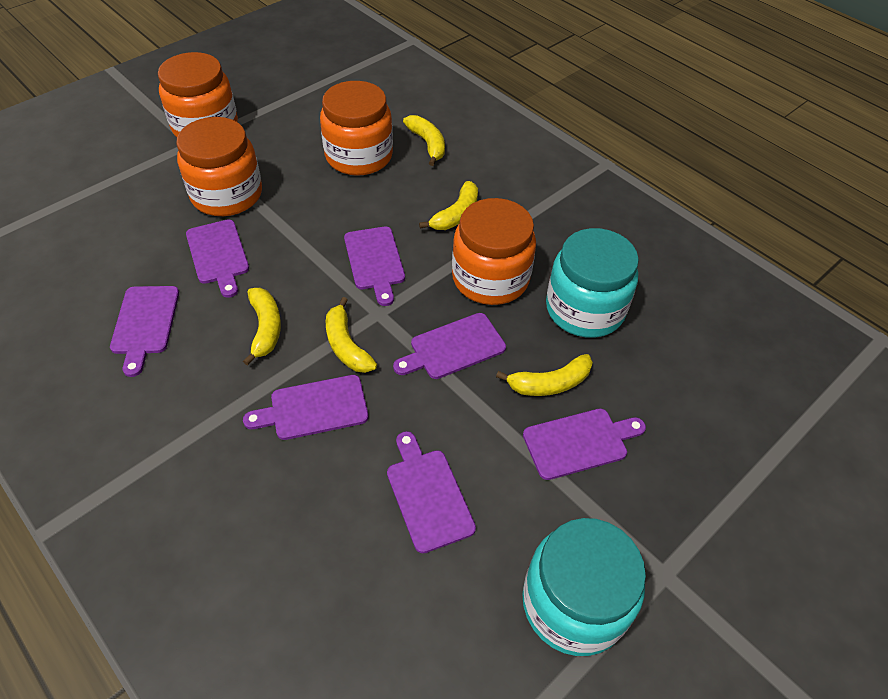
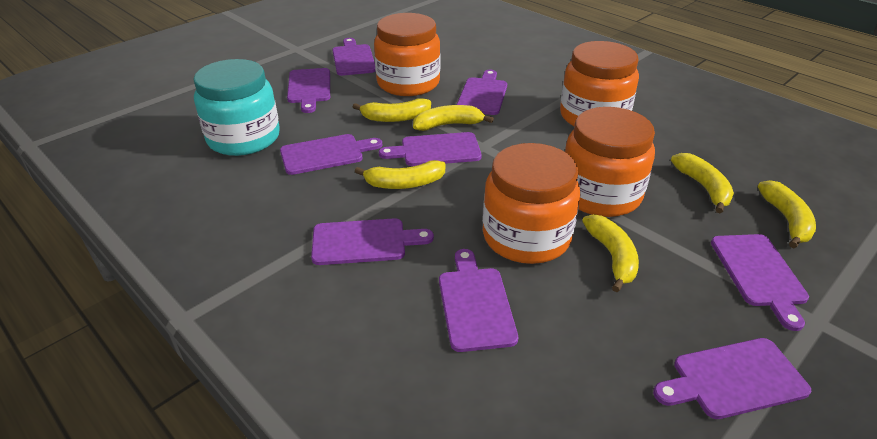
purple cutting board: [110,286,179,377] [186,219,249,298] [243,375,369,440] [344,226,405,306] [387,431,476,553] [393,313,506,379] [523,408,646,480] = 7 -> [280,134,383,175] [287,68,330,113] [311,218,434,265] [332,38,375,76] [379,132,482,166] [439,249,518,352] [457,70,507,115] [653,338,811,419] [711,234,809,331] = 9
turquoise jar: [523,518,646,656] [546,228,639,338] = 2 -> [193,59,280,156] = 1
yellow banana: [243,288,281,366] [326,297,377,373] [403,115,445,166] [419,181,478,230] [496,354,593,396] = 5 -> [353,98,431,122] [355,160,446,189] [413,105,494,131] [582,214,639,292] [671,153,734,213] [758,180,816,248] = 6

